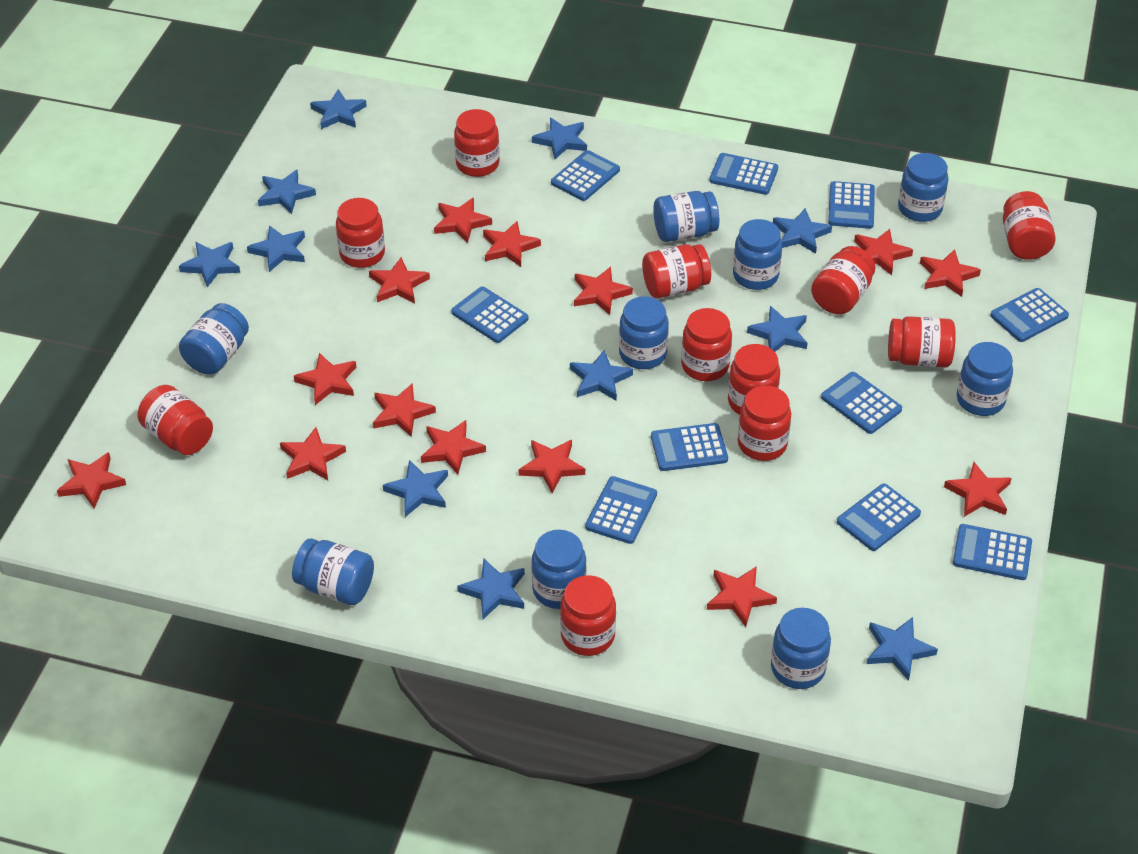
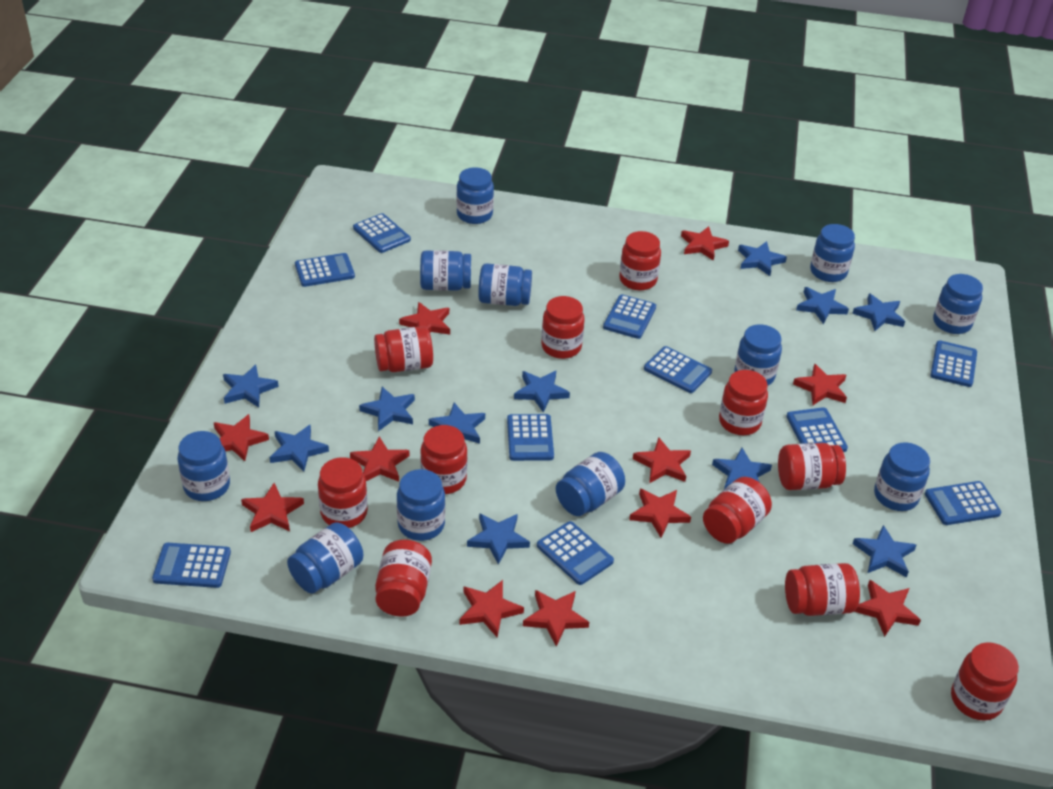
blue jar: [179,303,249,375] [292,538,374,605] [532,530,586,609] [619,296,669,369] [653,191,719,242] [733,219,782,290] [771,608,831,689] [898,153,949,222] [957,342,1013,416] = 9 -> [177,431,230,501] [287,522,363,594] [397,469,445,541] [420,250,471,291] [456,167,494,224] [478,263,532,306] [556,452,625,516] [734,324,782,386] [810,224,855,282] [874,443,930,511] [933,274,983,334] = 11
red star: [57,452,126,509] [280,427,346,480] [294,353,356,405] [369,257,430,303] [373,383,436,437] [421,420,486,475] [434,198,492,243] [483,221,541,267] [519,440,585,493] [574,267,633,315] [707,566,777,627] [854,229,913,276] [920,249,981,297] [944,462,1012,517] = 14 -> [214,414,269,461] [241,483,304,532] [350,436,409,482] [399,302,450,335] [460,580,524,637] [523,590,589,646] [629,489,691,538] [633,437,691,483] [681,226,729,261] [793,364,847,405] [854,580,921,637] = 11

